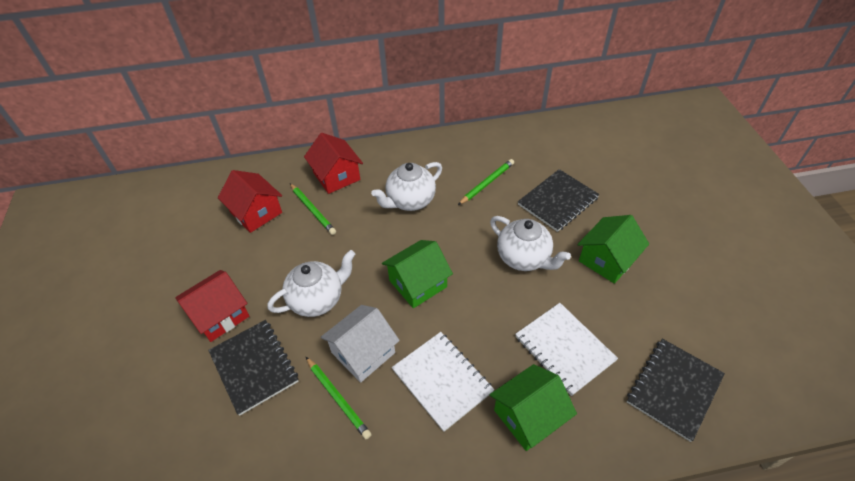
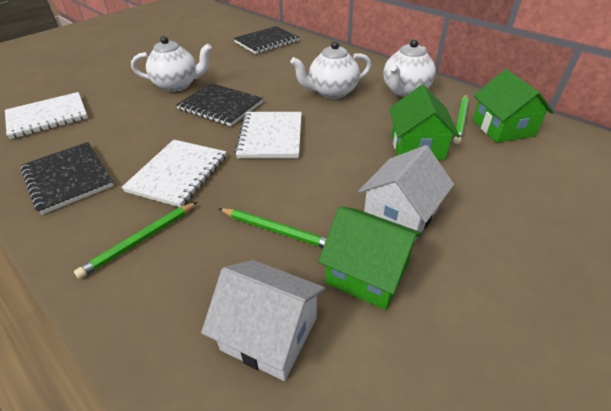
red house: [175,270,249,342] [218,170,282,233] [304,133,363,194] = 3 -> none = 0
white house: [321,305,400,383] = 1 -> [201,260,325,381] [358,145,454,242] = 2
white notebook: [392,332,494,432] [515,303,618,396] = 2 -> [5,92,88,139] [121,140,227,207] [235,112,302,158] = 3

